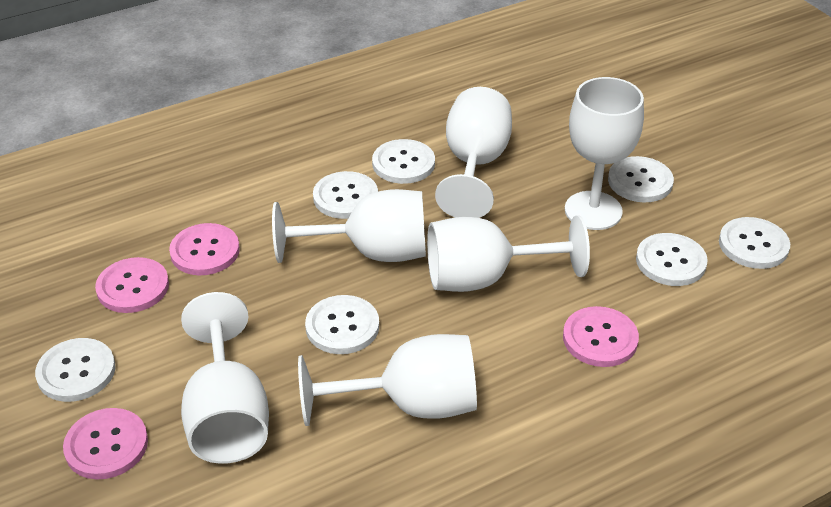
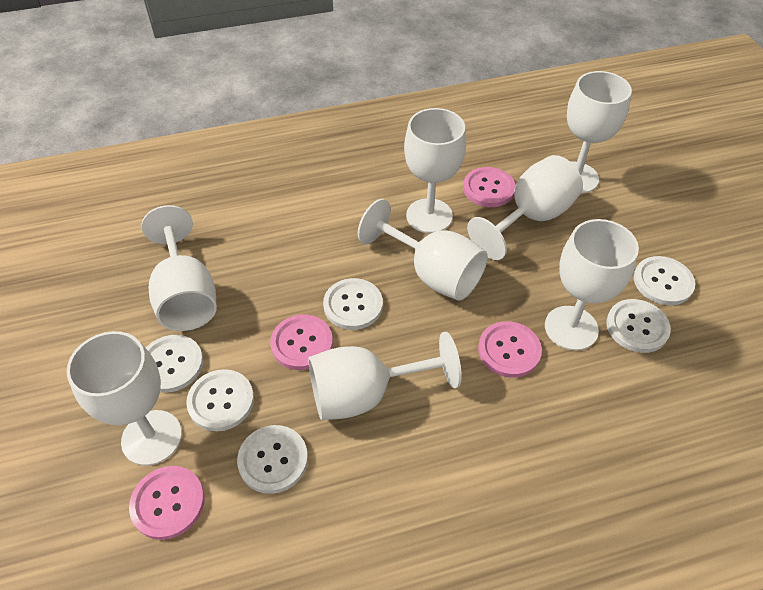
white button: [35,338,115,402] [305,295,379,354] [313,171,378,219] [372,139,435,184] [608,156,674,202] [636,233,708,286] [719,217,790,269] = 7 -> [146,335,203,393] [186,369,254,431] [237,425,308,494] [323,278,383,330] [606,299,671,353] [634,256,695,305] = 6
white goblet: [181,292,269,464] [272,189,426,263] [298,334,477,426] [427,215,590,292] [435,87,512,218] [565,77,644,230] = 6 -> [67,331,182,466] [142,205,217,331] [309,332,461,420] [358,199,488,301] [404,108,466,233] [467,155,583,260] [545,219,639,351] [567,71,632,193] = 8

